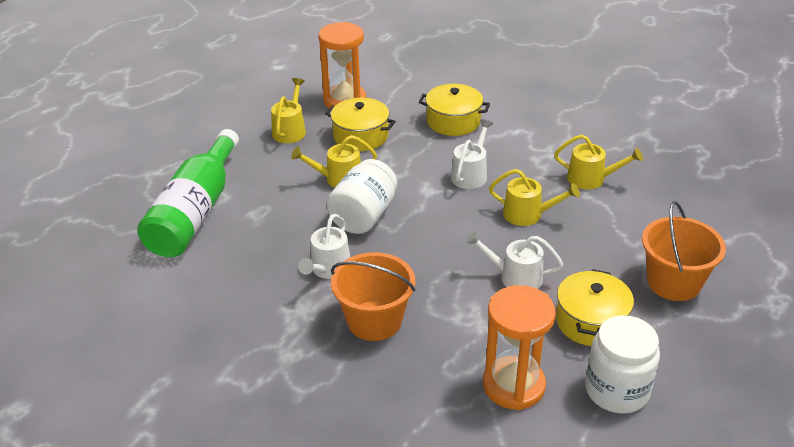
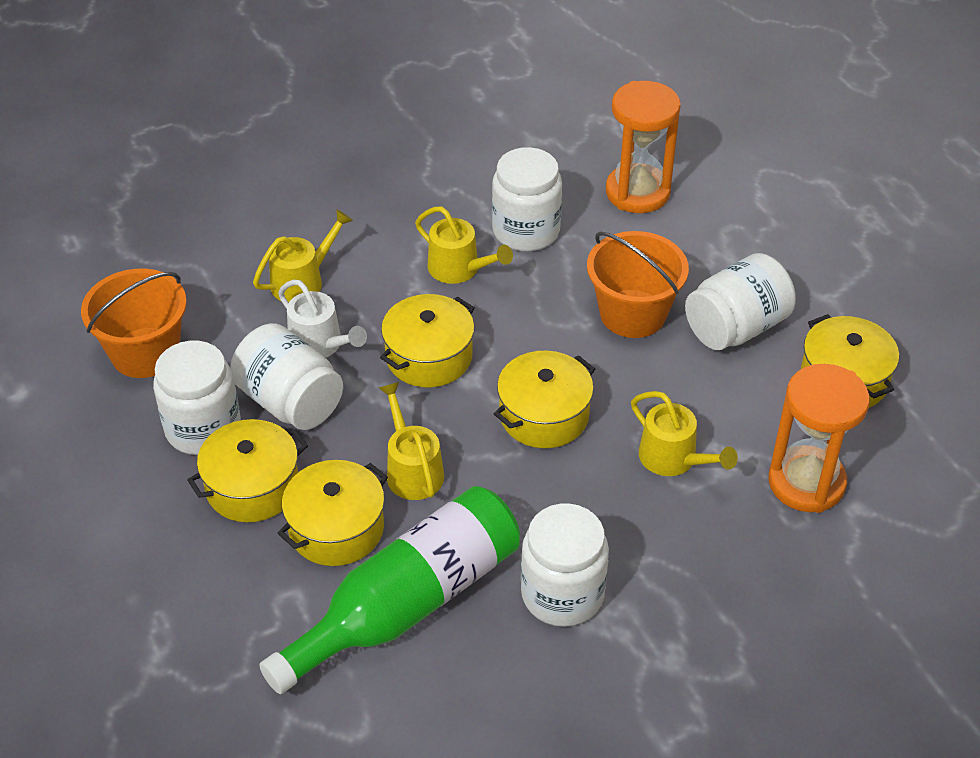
white jar: [326,159,397,234] [585,315,660,414] = 2 -> [153,341,241,455] [230,323,343,430] [492,147,562,251] [521,504,609,627] [685,253,796,350] = 5
white watering can: [298,214,350,279] [451,119,493,189] [466,231,563,289] = 3 -> [278,279,367,358] = 1
yellow pot: [325,98,396,151] [419,84,490,136] [556,269,634,346] = 3 -> [187,419,308,522] [277,460,388,566] [380,294,475,388] [494,351,595,448] [801,314,899,408] = 5

